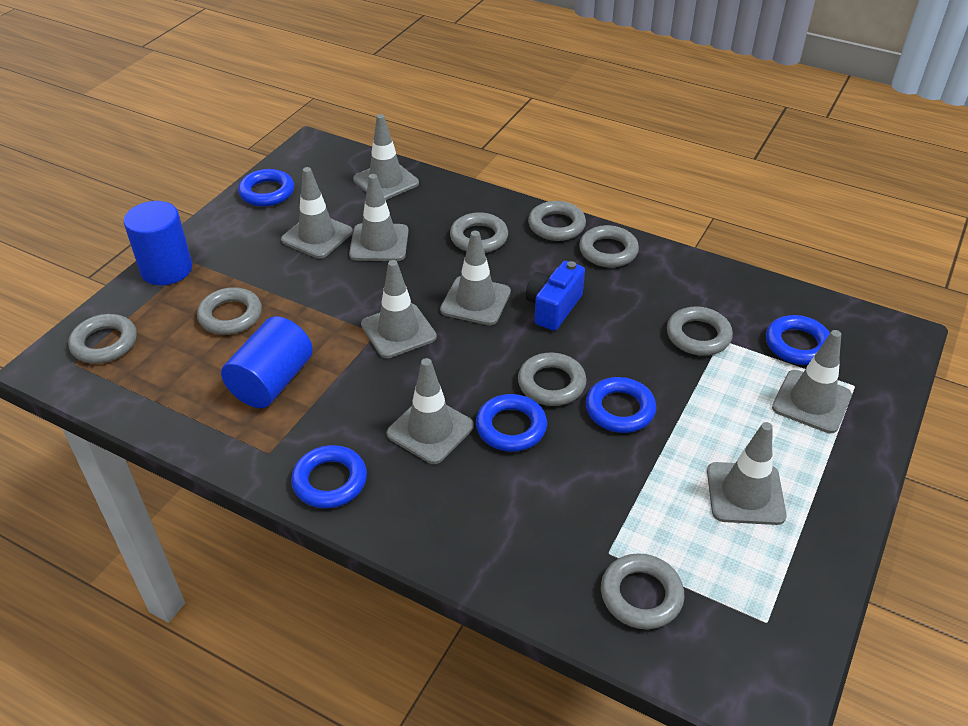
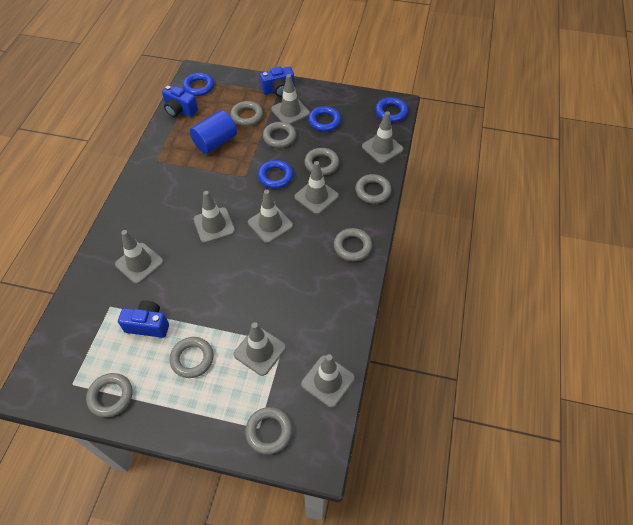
blue camera: [526,261,585,331] = 1 -> [118,300,169,338] [162,85,198,117] [260,66,294,97] = 3
blue cylinder: [124,201,192,285] [221,316,313,408] = 2 -> [190,110,237,154] = 1
blue ring: [238,169,294,207] [291,445,367,508] [476,394,547,452] [586,377,656,433] [766,315,830,365] = 5 -> [183,73,214,96] [258,160,293,189] [308,106,341,132] [375,97,408,122] = 4

